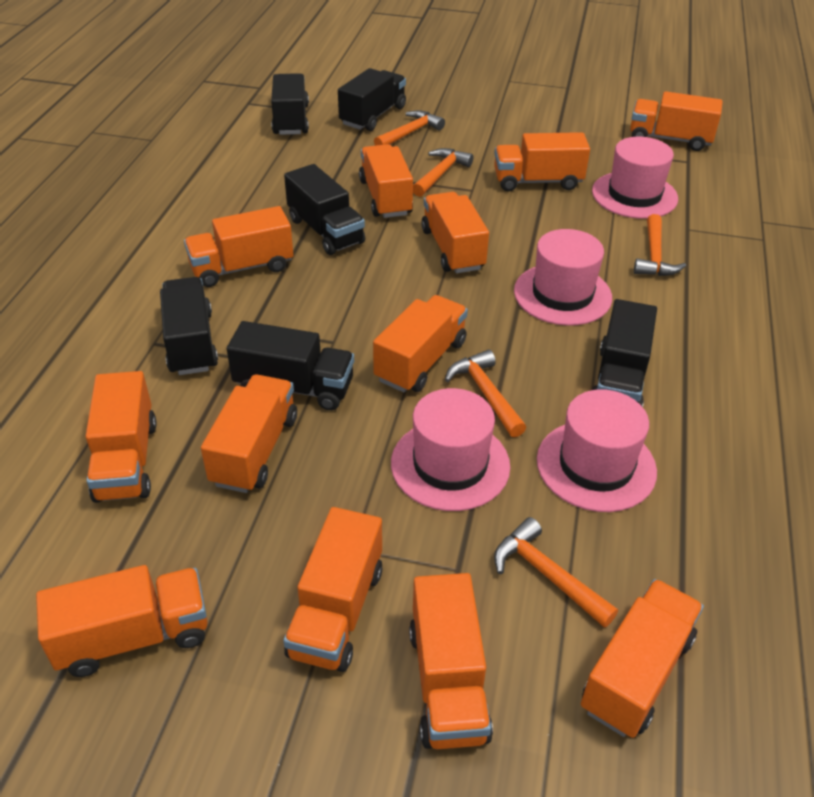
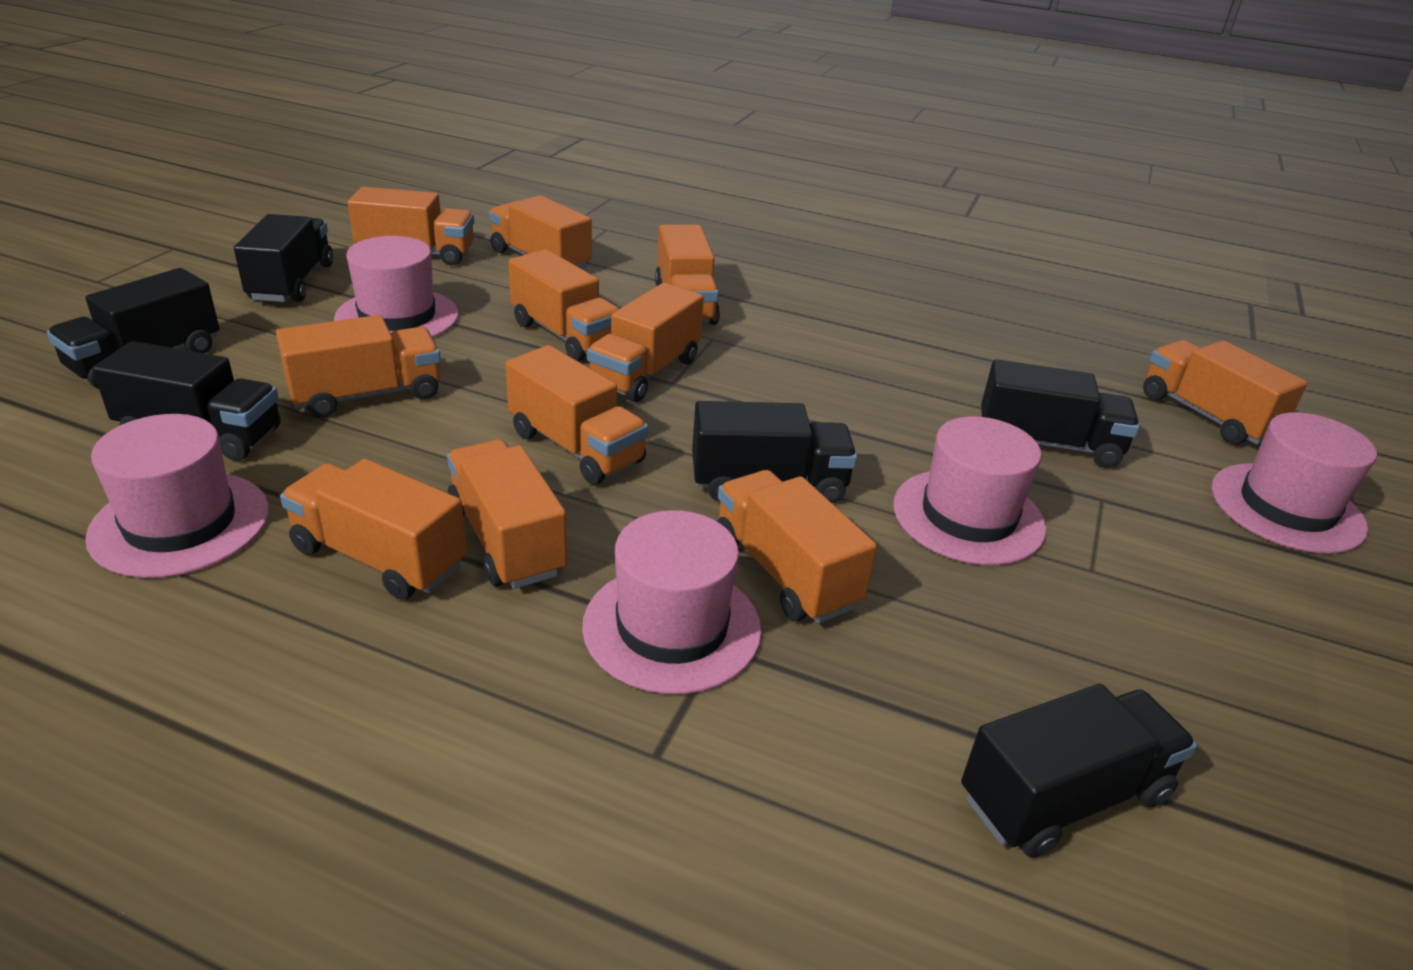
orange hammer: [374,110,445,146] [413,148,474,197] [445,350,526,437] [494,517,618,628] [634,214,686,276] = 5 -> none = 0
orange truck: [36,565,208,677] [86,371,157,503] [184,206,293,287] [201,374,297,493] [283,507,383,672] [359,144,413,218] [373,295,468,392] [409,573,493,749] [421,192,489,273] [494,132,590,191] [581,579,704,738] [630,91,723,151] = 12 -> [276,315,441,418] [280,459,467,600] [348,186,474,265] [447,440,567,589] [489,195,592,269] [505,345,648,485] [508,249,619,361] [587,283,704,402] [655,225,720,325] [717,470,877,623] [1143,340,1308,445] = 11
pink hat: [391,388,510,511] [514,229,612,326] [537,389,657,512] [592,137,678,219] = 4 -> [85,414,269,578] [334,236,459,338] [582,510,762,694] [894,416,1046,565] [1211,412,1377,554] = 5

